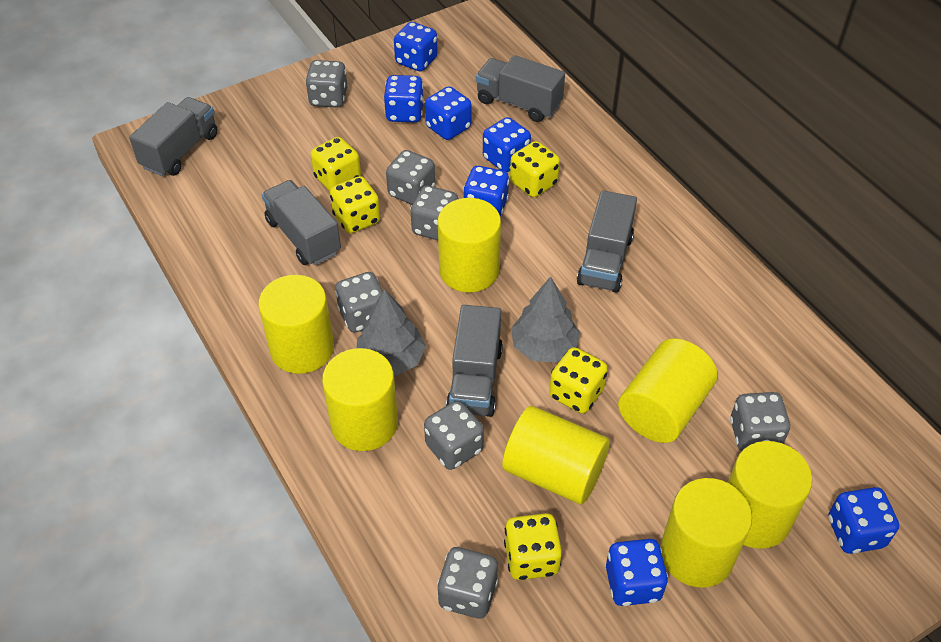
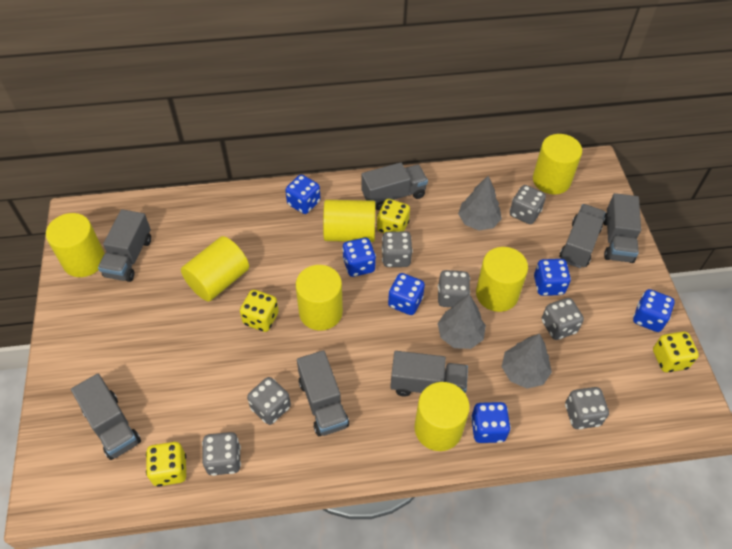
blue dice: [384,75,424,122] [394,22,438,71] [425,86,472,140] [463,166,509,216] [483,117,531,172] [606,539,668,606] [828,487,899,554] = 7 -> [285,175,321,214] [342,238,376,277] [388,273,425,315] [471,402,511,443] [534,259,571,296] [633,289,674,332] = 6
grey tree: [357,289,426,376] [511,276,580,363] = 2 -> [438,294,486,349] [458,176,502,231] [502,334,552,389] = 3
grey truck: [129,97,217,176] [262,180,341,265] [446,305,503,417] [476,55,565,122] [577,190,637,293] = 5 -> [71,374,141,460] [98,209,151,282] [297,350,349,436] [361,162,428,210] [390,351,468,397] [559,204,606,268] [603,193,641,263] = 7
yellow dice: [311,137,361,191] [330,176,380,233] [504,513,562,580] [510,141,560,197] [549,347,608,413] = 5 -> [146,442,186,487] [240,290,279,332] [377,199,410,233] [653,331,699,372] = 4

